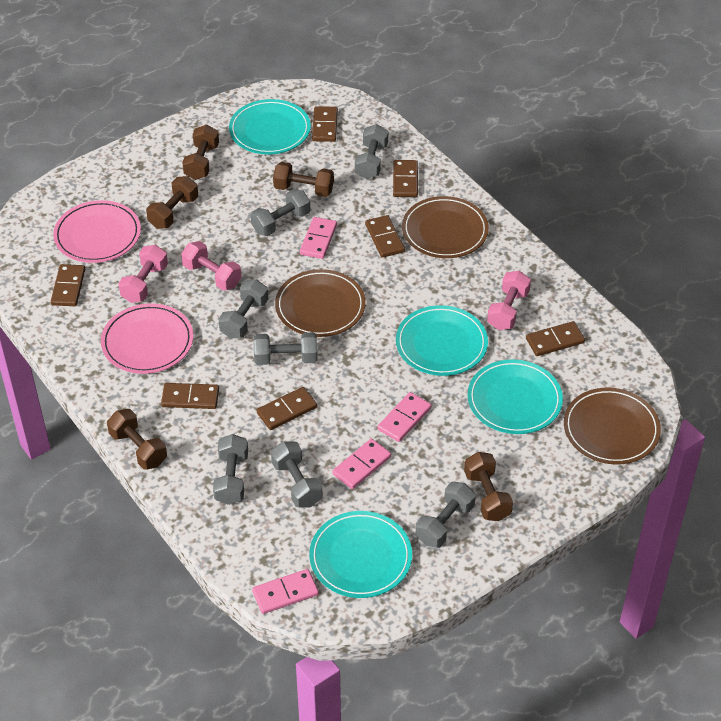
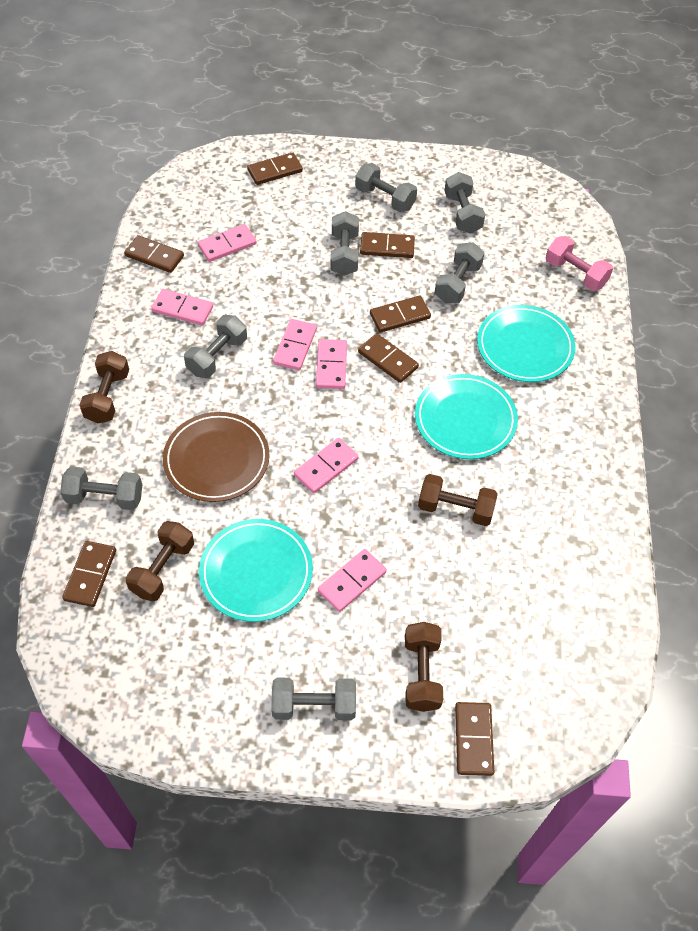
brown dumbbell: [107,409,167,470] [146,176,198,229] [182,125,219,180] [273,162,334,197] [464,452,513,521] = 5 -> [79,351,129,423] [126,521,194,601] [405,622,443,712] [418,474,498,526] = 4
brown plate: [275,269,366,337] [402,196,489,258] [564,388,661,465] = 3 -> [163,412,270,502] = 1
pink domino: [252,569,319,614] [300,217,337,259] [333,439,391,489] [378,392,431,442] = 4 -> [151,289,213,326] [198,224,257,262] [273,319,317,370] [294,438,359,493] [316,339,347,389] [318,549,387,612] = 6
pink dumbbell: [118,245,168,303] [181,241,241,291] [487,271,531,330] = 3 -> [546,236,613,291] = 1
pink plate: [53,200,141,263] [101,304,193,374] = 2 -> none = 0
turquoise plate: [229,99,311,155] [309,511,412,598] [396,305,488,376] [467,359,563,434] = 4 -> [199,519,313,622] [415,374,518,459] [477,305,575,382] = 3

